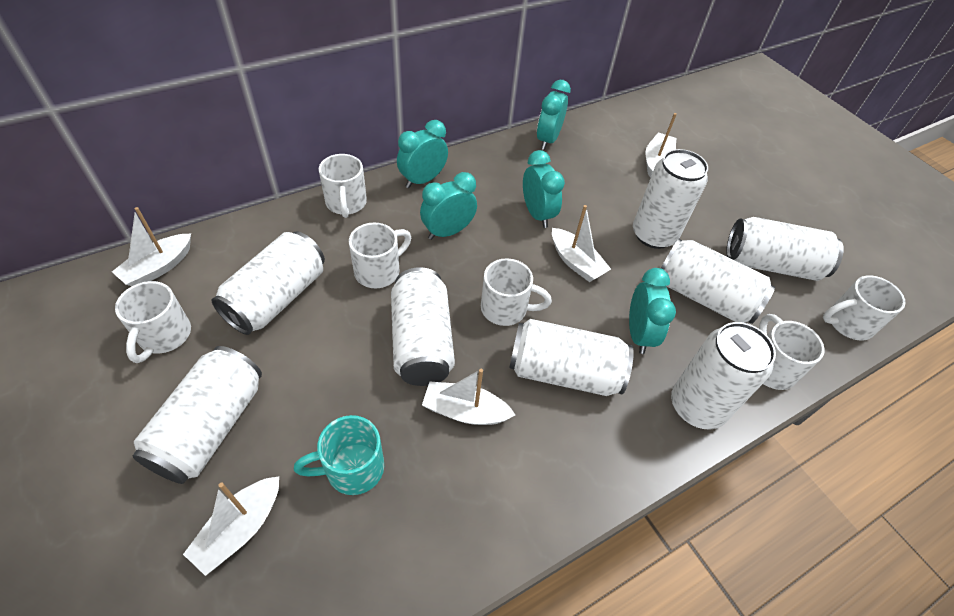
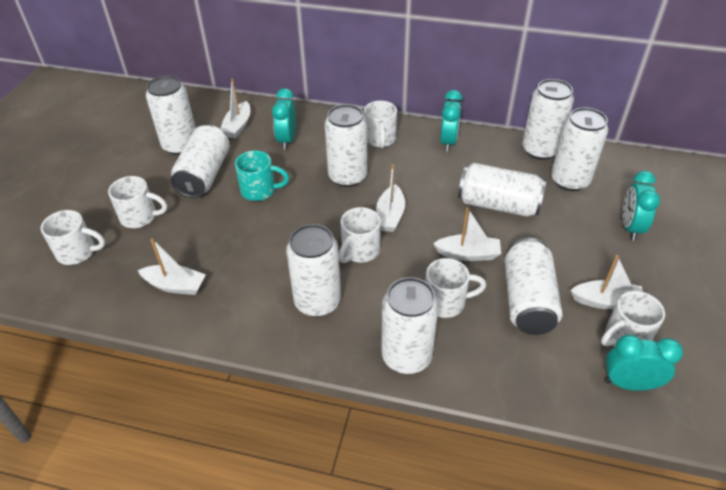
turquoise clock: [397,120,448,188] [420,172,477,240] [523,150,565,228] [537,80,571,150] [629,268,676,354] = 5 -> [272,88,296,150] [440,90,462,152] [605,335,683,391] [623,171,660,240] = 4
white can: [133,346,262,484] [212,231,325,335] [391,267,455,386] [509,319,634,396] [633,149,708,249] [661,239,775,324] [671,322,776,430] [726,217,844,281] = 8 -> [146,76,196,155] [171,125,230,198] [286,224,341,317] [325,104,367,187] [381,277,439,374] [458,163,546,217] [505,238,562,335] [522,79,574,160] [551,107,608,191] = 9

